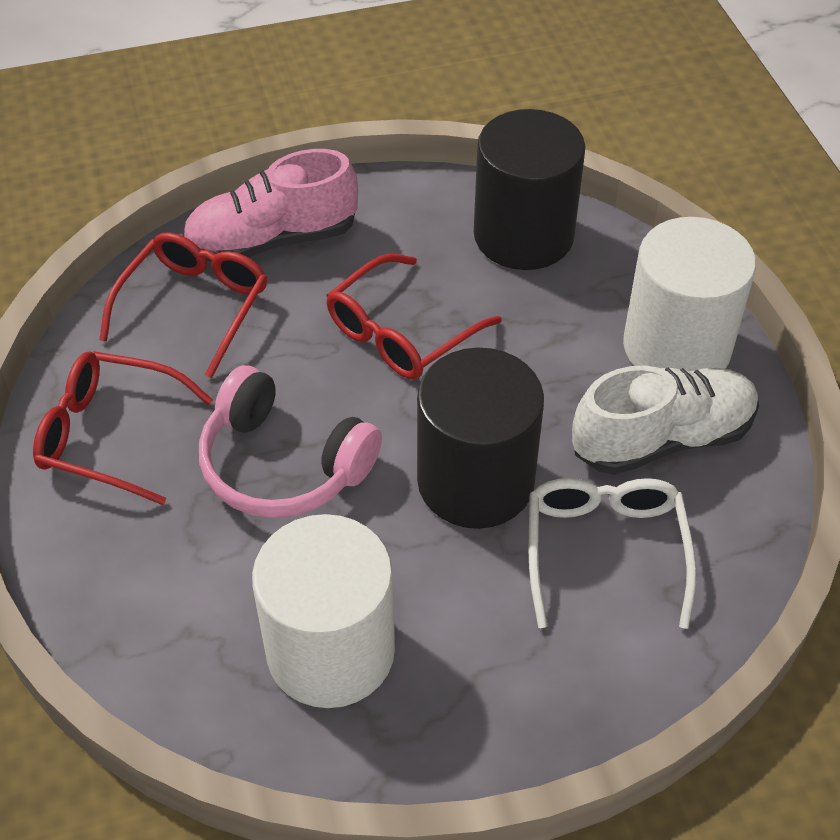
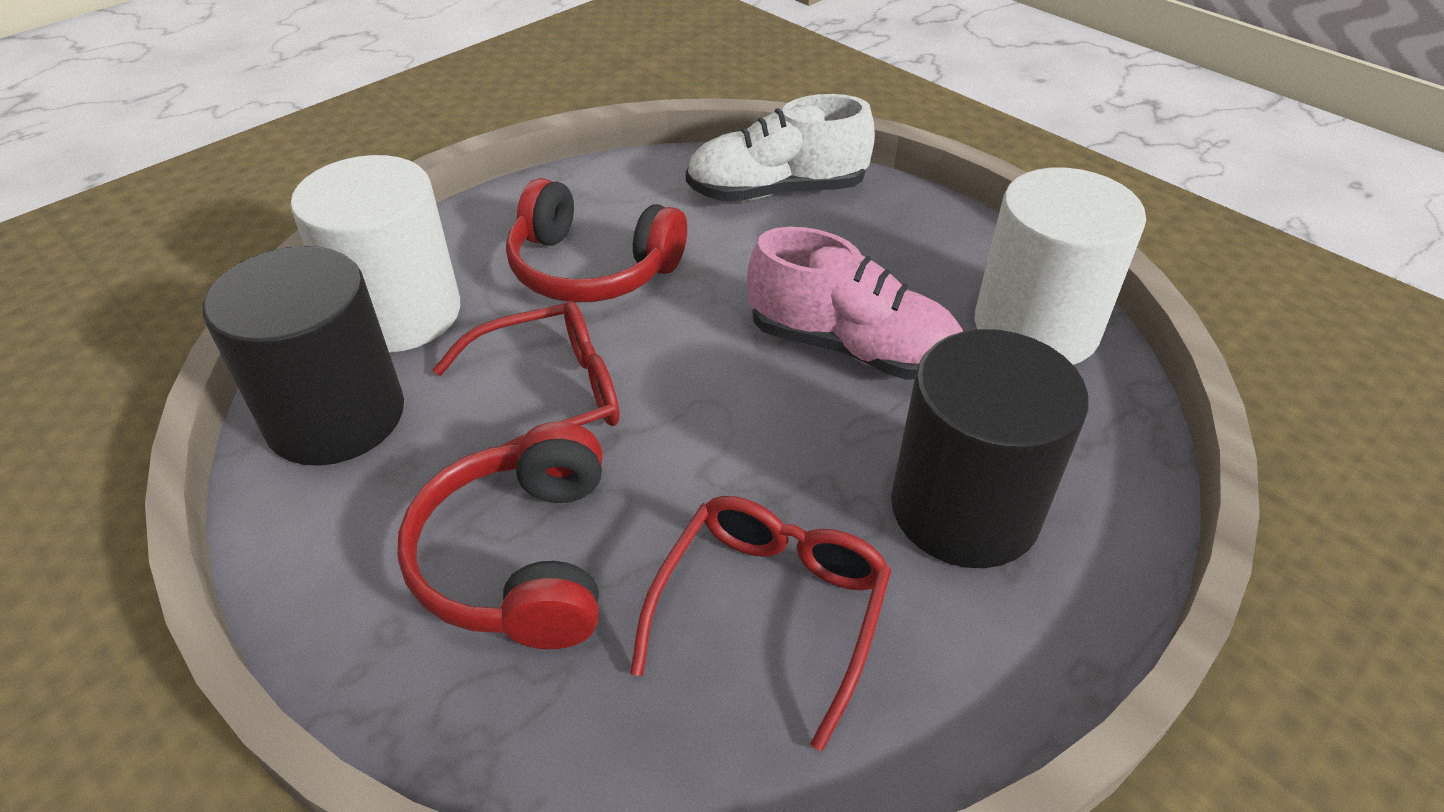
pink headphones: [199,365,382,518] = 1 -> none = 0
red glasses: [33,351,213,505] [99,232,267,378] [326,254,502,379] = 3 -> [433,301,620,446] [630,496,891,751] = 2
red headphones: none = 0 -> [397,421,602,649] [506,178,687,302] = 2
white glasses: [529,478,696,629] = 1 -> none = 0

